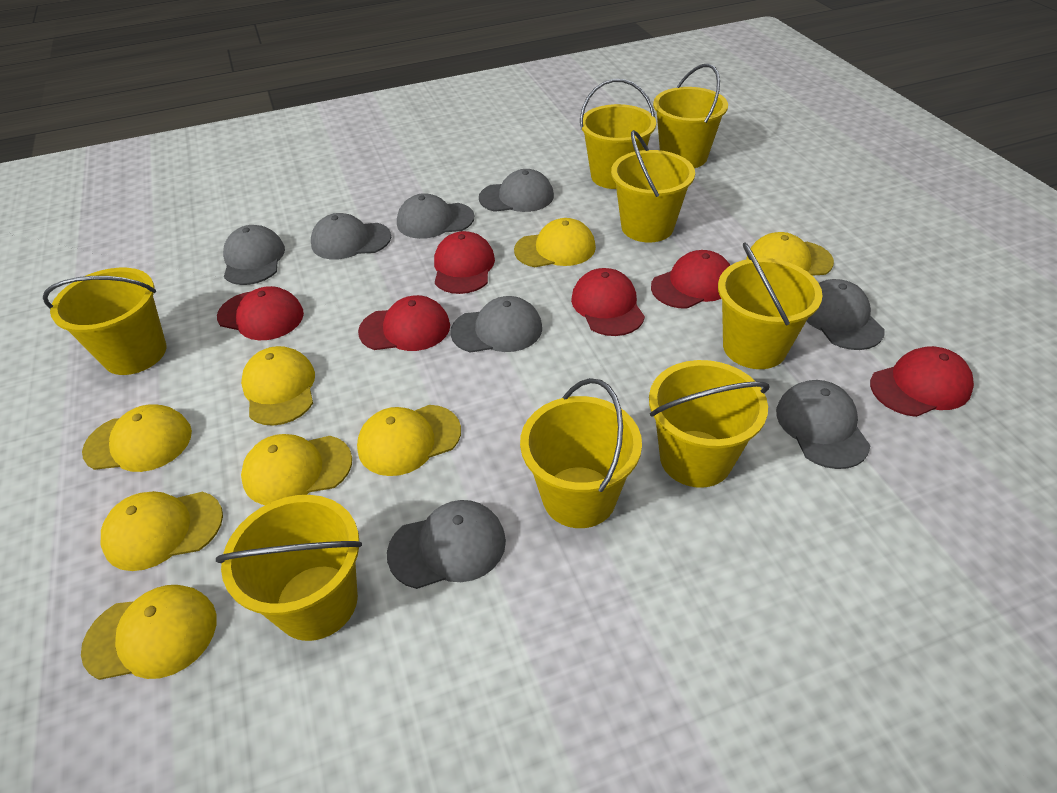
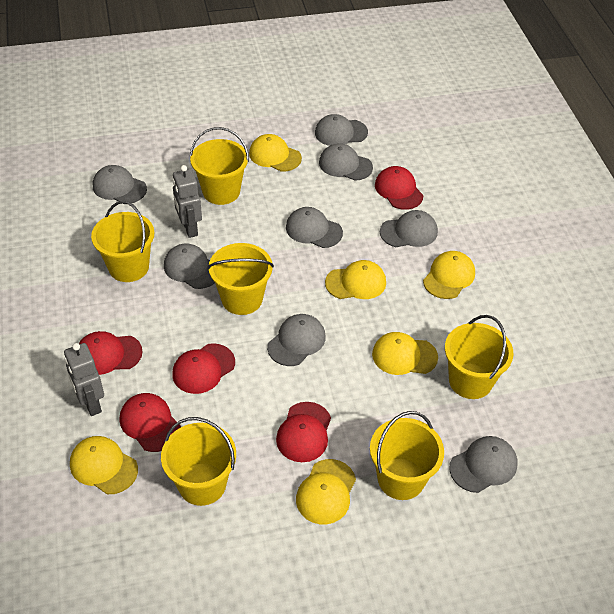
grey robot: none = 0 -> [64,343,104,416] [173,165,202,238] = 2
red cap: [217,286,304,340] [358,295,450,351] [434,231,495,294] [571,268,645,336] [651,250,730,309] [870,346,974,417] = 6 -> [79,331,143,375] [120,393,181,452] [172,343,235,394] [276,402,331,462] [375,166,423,210] = 5
yellow bucket: [43,268,166,375] [216,495,362,641] [520,378,642,528] [580,79,656,189] [611,130,695,243] [649,360,770,488] [653,64,728,168] [718,243,823,369] = 8 -> [91,201,155,282] [161,417,236,506] [190,127,249,205] [207,243,274,315] [370,411,444,500] [445,315,514,399] = 6
yellow cap: [81,585,216,680] [82,404,192,472] [101,491,223,571] [241,346,315,426] [241,434,352,505] [357,405,461,476] [514,218,596,267] [747,232,834,276] = 8 -> [70,436,138,494] [249,134,302,172] [296,459,356,524] [325,260,386,299] [372,332,438,375] [423,251,475,299] = 6

